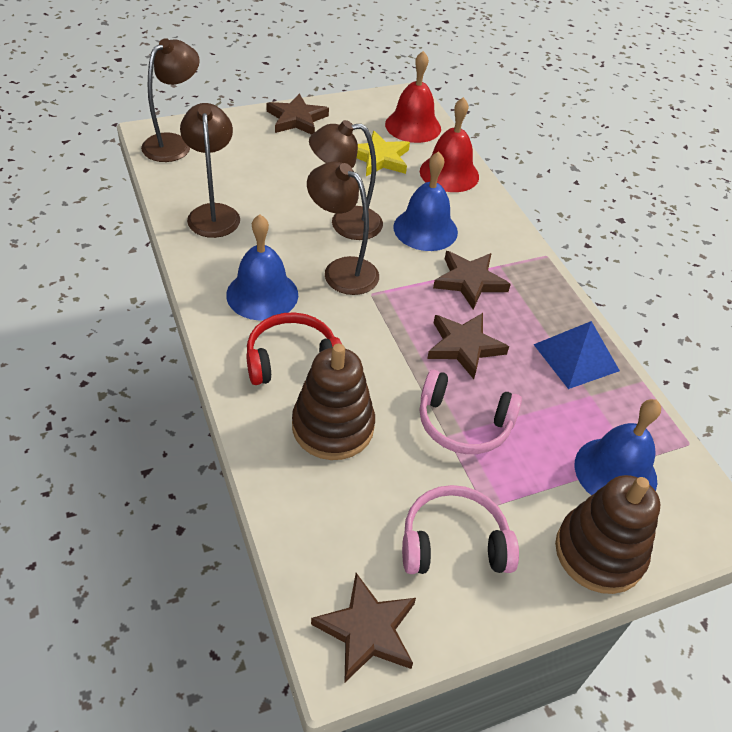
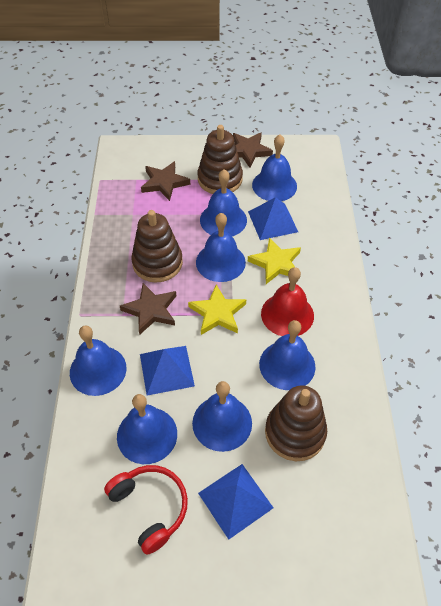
blue bell: [226,214,298,321] [393,151,458,251] [575,399,661,495] = 3 -> [70,325,126,396] [117,394,177,464] [192,381,252,452] [196,213,246,282] [200,169,247,236] [252,134,297,201] [259,320,316,390] = 7
blue pyramid: [533,321,620,389] = 1 -> [140,346,195,395] [198,464,273,540] [248,197,298,240] = 3
brown lamp: [141,38,200,162] [180,103,240,238] [307,161,379,295] [309,120,383,240] = 4 -> none = 0
brown stacking toy: [292,344,375,460] [555,475,660,594] = 2 -> [131,210,183,283] [198,125,243,194] [265,386,327,461] = 3
brown star: [266,94,329,135] [311,573,416,682] [427,313,509,379] [433,251,511,309] = 4 -> [120,283,176,335] [141,161,190,201] [233,132,273,168] = 3
pink headphones: [402,485,519,574] [420,370,522,454] = 2 -> none = 0
red bell: [385,51,441,143] [420,97,479,192] = 2 -> [261,267,314,336] = 1
yellow star: [357,131,410,176] = 1 -> [188,284,246,335] [248,237,301,284] = 2

